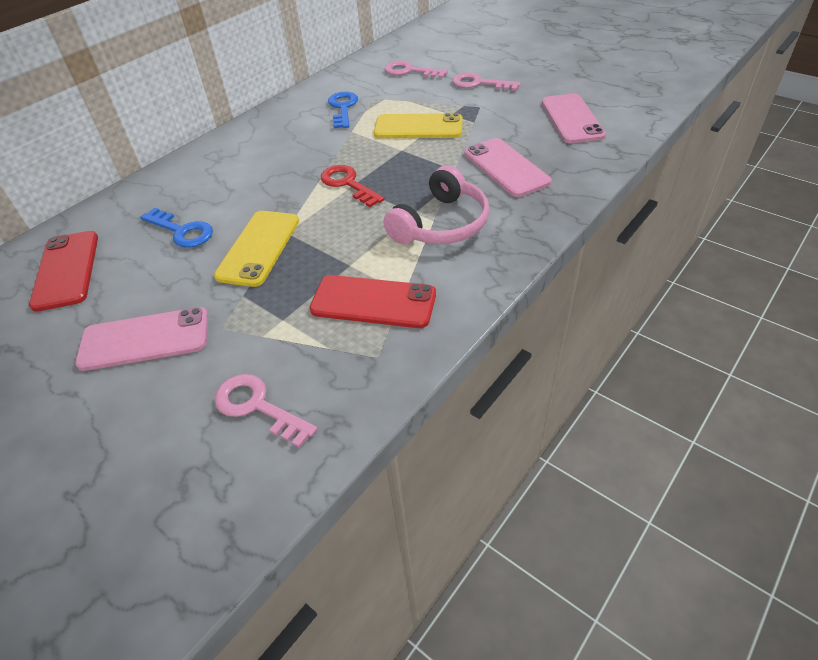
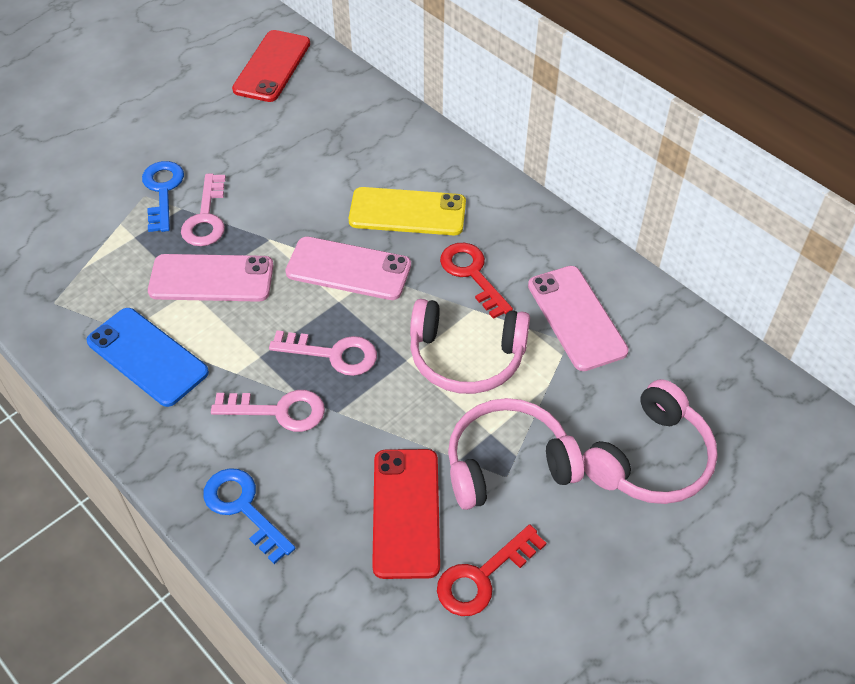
blue phone: none = 0 -> [86,308,209,407] = 1
pink headphones: [383,165,490,244] = 1 -> [410,299,530,394] [448,398,584,510] [582,379,718,504] = 3
red key: [321,165,385,207] = 1 -> [437,524,546,616] [440,243,513,319] = 2
yellow phone: [214,211,299,287] [374,113,463,138] = 2 -> [349,187,466,235] = 1

